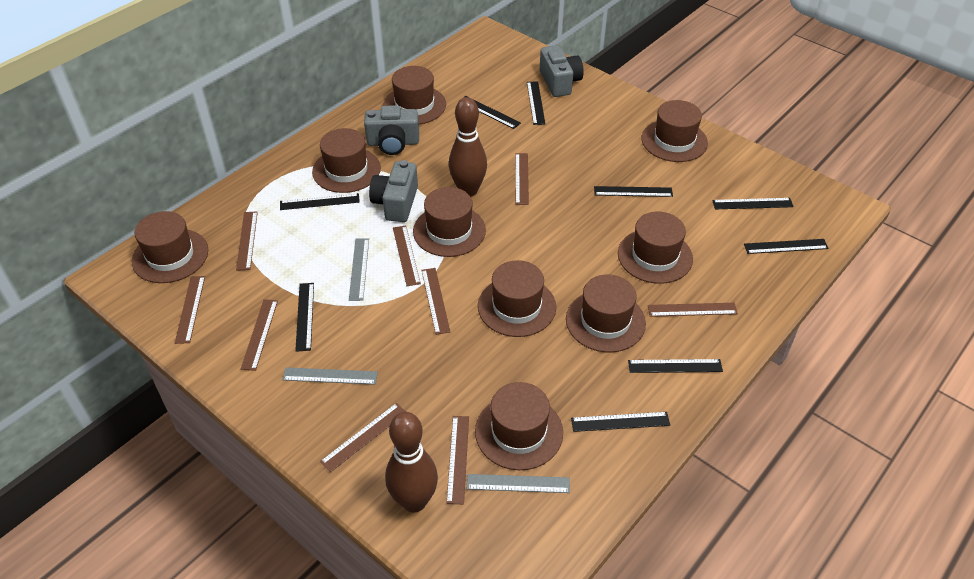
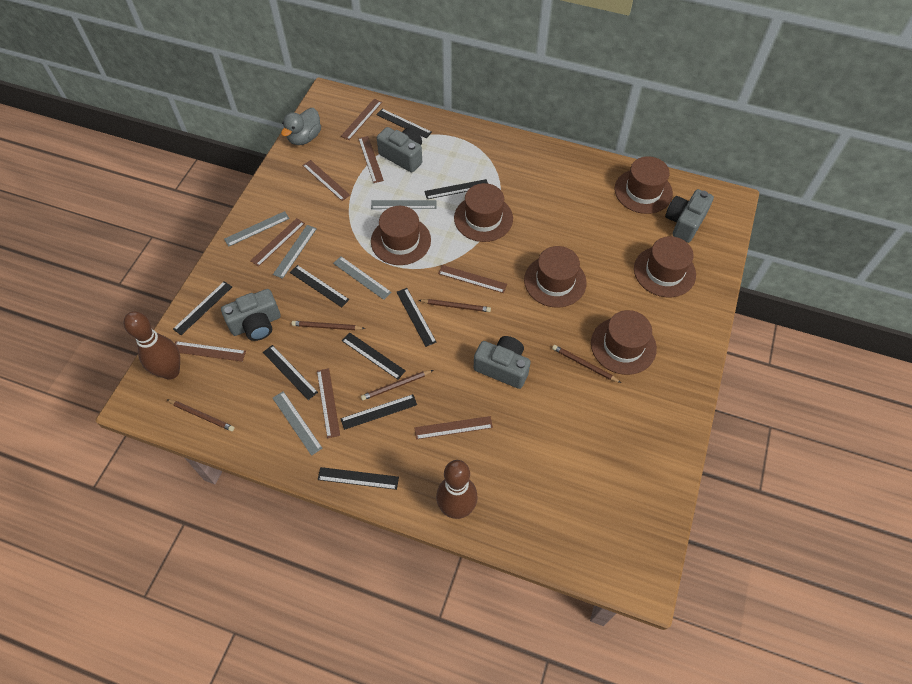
brown hat: [132,211,208,283] [312,128,381,193] [383,66,446,124] [413,187,486,257] [475,382,563,470] [478,260,556,337] [566,275,646,352] [618,212,693,284] [641,100,708,162] = 9 -> [371,206,431,265] [454,183,513,242] [524,246,587,308] [591,310,657,375] [615,156,673,214] [634,236,696,297] = 6
brown pencil: none = 0 -> [166,399,235,431] [291,321,365,330] [361,370,433,400] [419,299,491,312] [552,345,621,383] = 5
brown ruler: [175,276,205,344] [236,211,258,271] [241,299,278,371] [320,403,406,472] [393,225,421,286] [421,268,450,335] [447,416,469,504] [515,153,529,205] [648,303,738,317] = 9 -> [175,341,246,362] [250,218,305,267] [302,160,350,201] [317,368,340,438] [341,99,382,140] [358,136,384,183] [414,416,493,440] [438,265,507,293] = 8
grey camera: [364,105,419,155] [369,160,418,222] [540,45,584,97] = 3 -> [221,289,281,341] [377,127,422,173] [474,336,531,389] [665,189,714,243] = 4
grey duck: none = 0 -> [281,108,321,145] = 1
grey ruler: [282,367,378,385] [349,238,369,301] [467,474,570,493] = 3 -> [224,211,290,247] [273,225,317,279] [273,391,323,456] [333,256,392,300] [371,200,437,209] = 5

